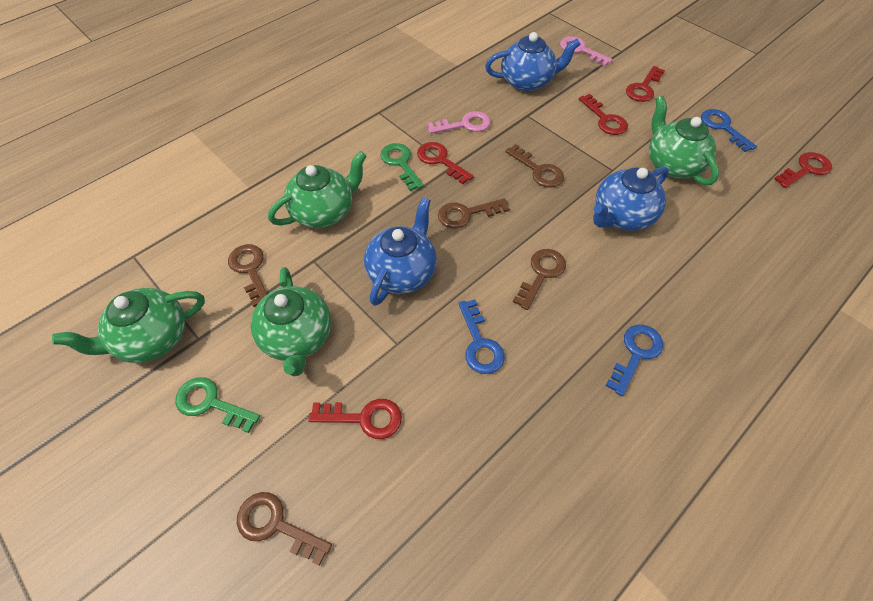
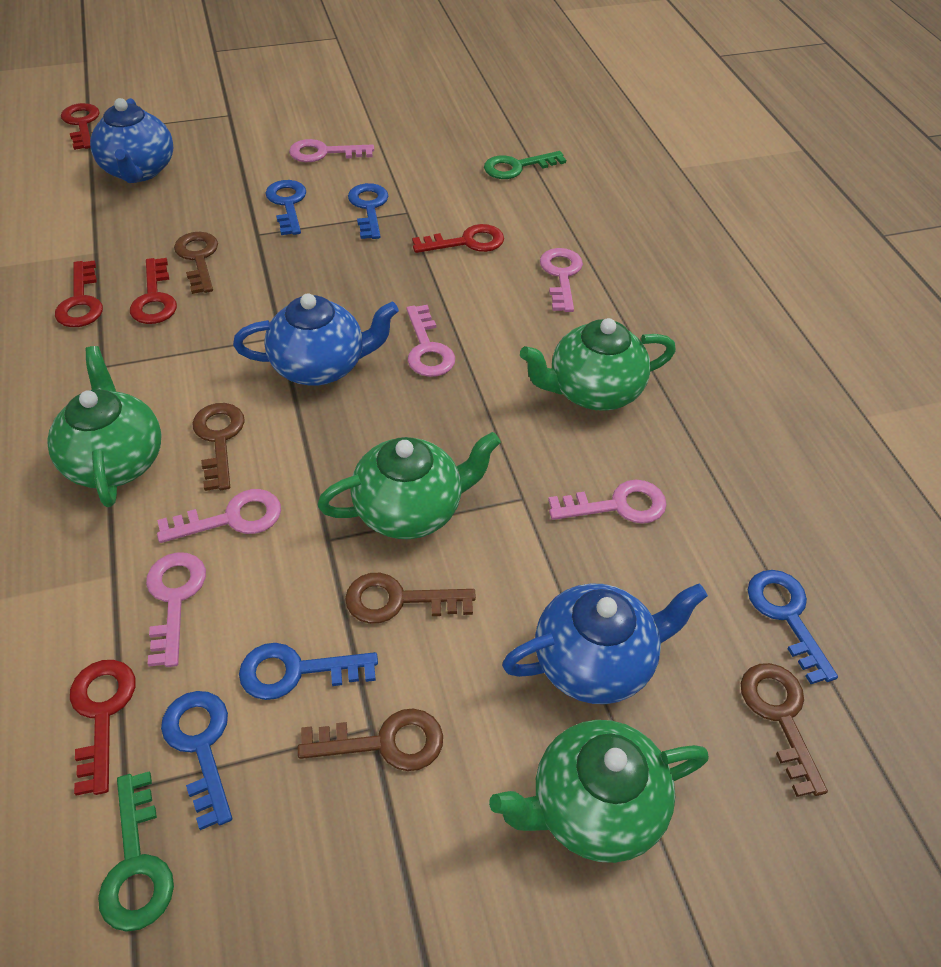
blue key: [458,299,505,374] [606,325,663,396] [701,109,757,152] = 3 -> [161,691,232,830] [239,643,378,700] [265,180,306,235] [348,183,388,239] [748,570,838,684] = 5
pink key: [427,111,491,134] [560,36,613,66] = 2 -> [146,552,206,667] [157,489,281,543] [289,139,374,162] [406,305,455,377] [540,248,583,312] [548,480,667,524] = 6

